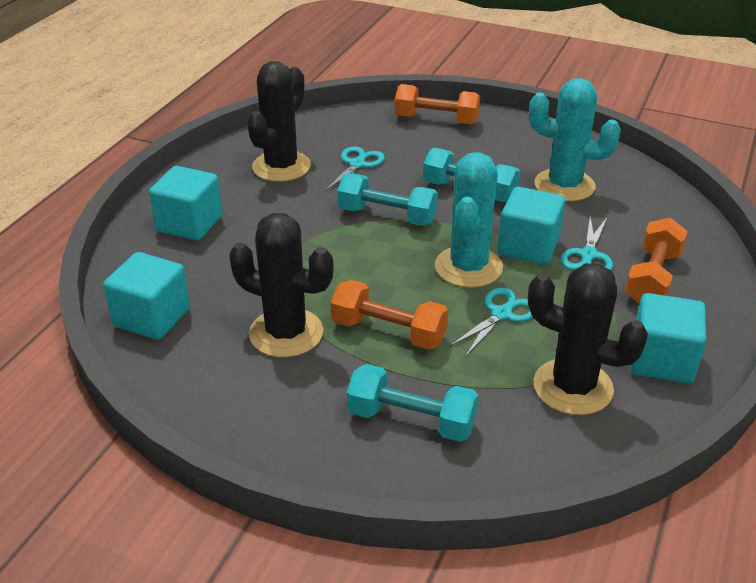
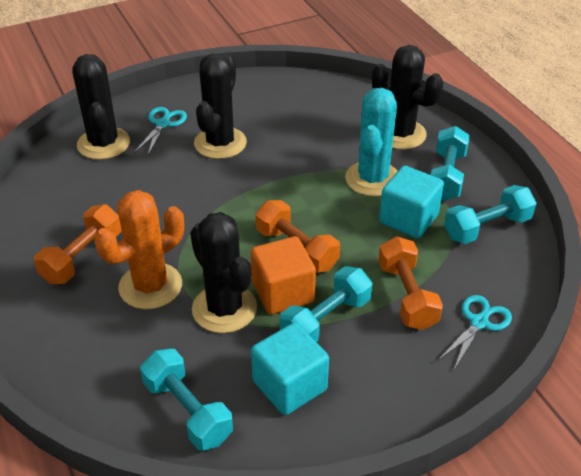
black cactus: [229,213,334,358] [247,61,311,182] [528,263,648,415] = 3 -> [72,54,130,160] [190,212,257,333] [194,54,247,159] [372,45,443,150] = 4
orange cactus: none = 0 -> [94,190,184,309] = 1
orange cube: none = 0 -> [251,236,316,315] = 1
turquoise cactus: [435,152,503,288] [529,78,621,202] = 2 -> [345,88,397,197] = 1
turquoise cube: [103,252,190,340] [149,166,223,241] [498,187,565,265] [630,293,706,384] = 4 -> [251,323,329,415] [379,166,444,238] = 2
turquoise dumbbell: [337,173,438,226] [347,364,478,442] [423,148,520,202] = 3 -> [140,349,233,451] [280,266,373,342] [431,126,470,201] [444,185,537,244] = 4
turquoise scissors: [324,146,385,192] [449,288,533,357] [560,216,613,270] = 3 -> [134,107,187,156] [438,295,512,370] = 2

